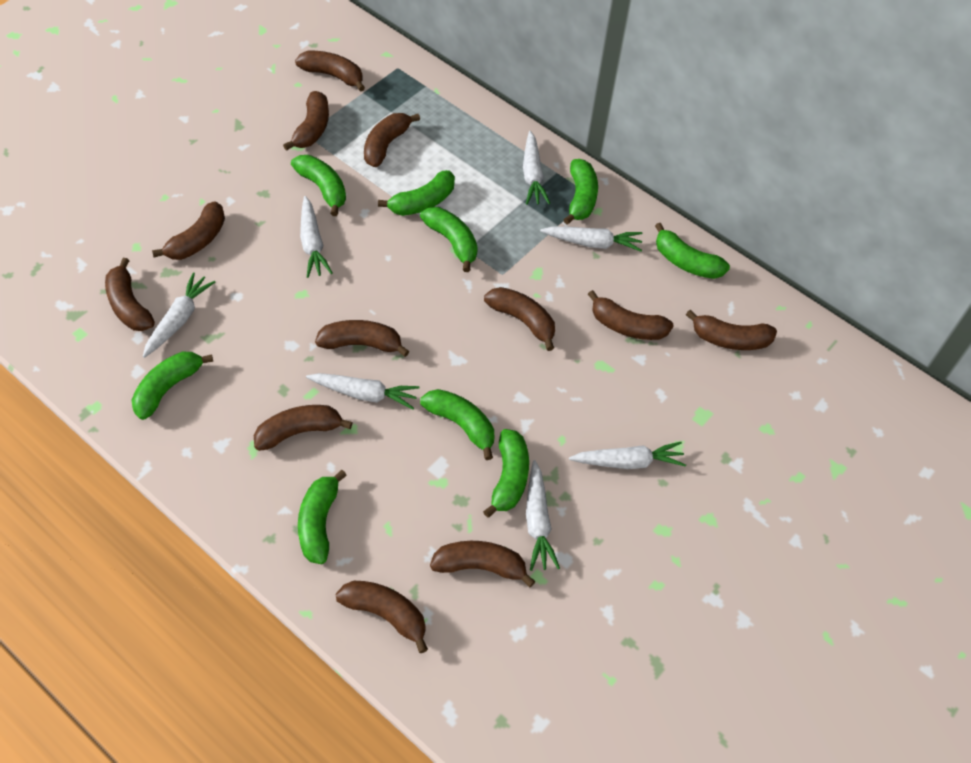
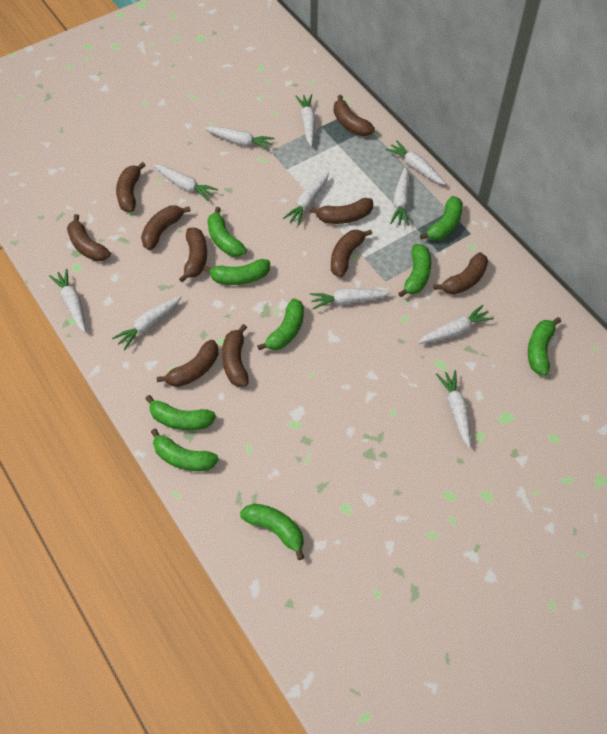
brown banana: [105,258,155,331] [152,201,225,260] [254,405,353,451] [283,91,329,151] [295,51,365,92] [315,320,409,357] [335,581,428,653] [364,113,420,167] [430,541,536,588] [484,287,555,351] [588,290,674,340] [686,310,777,350] = 12 -> [67,214,111,261] [116,162,146,212] [141,205,191,250] [157,340,218,387] [179,228,207,283] [222,324,249,387] [310,198,373,224] [331,229,372,277] [334,95,375,136] [434,252,488,295] = 10
white carrot: [143,272,215,358] [300,196,332,278] [306,373,420,410] [523,131,550,205] [526,460,560,571] [540,226,643,252] [569,442,686,469] = 7 -> [49,269,86,332] [112,296,182,350] [153,165,218,201] [204,126,275,150] [283,172,329,226] [296,94,316,146] [310,288,391,309] [385,140,445,185] [390,167,409,226] [417,305,494,344] [436,370,471,448] = 11

